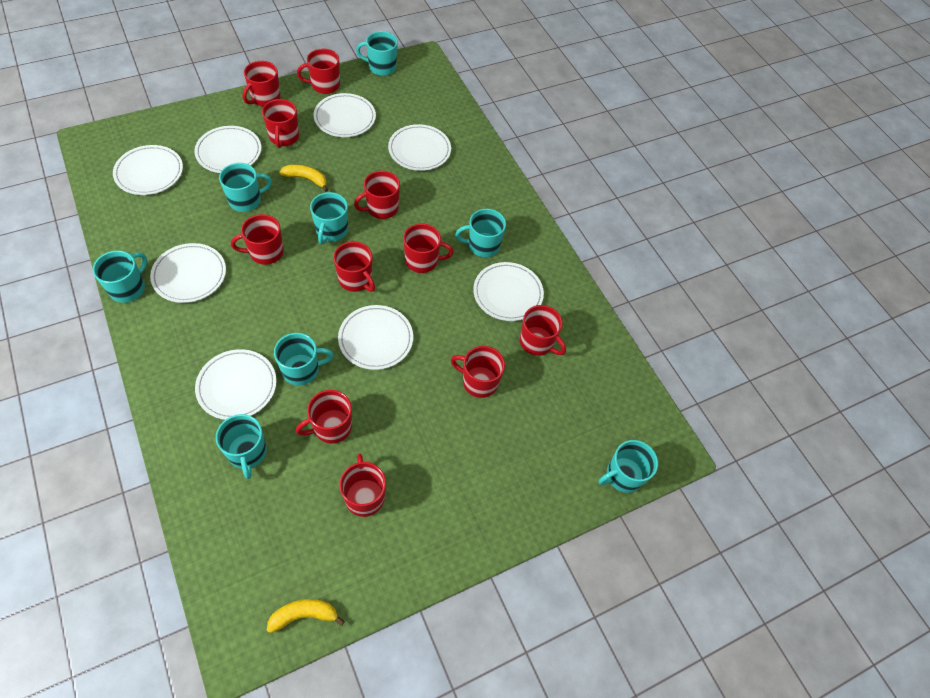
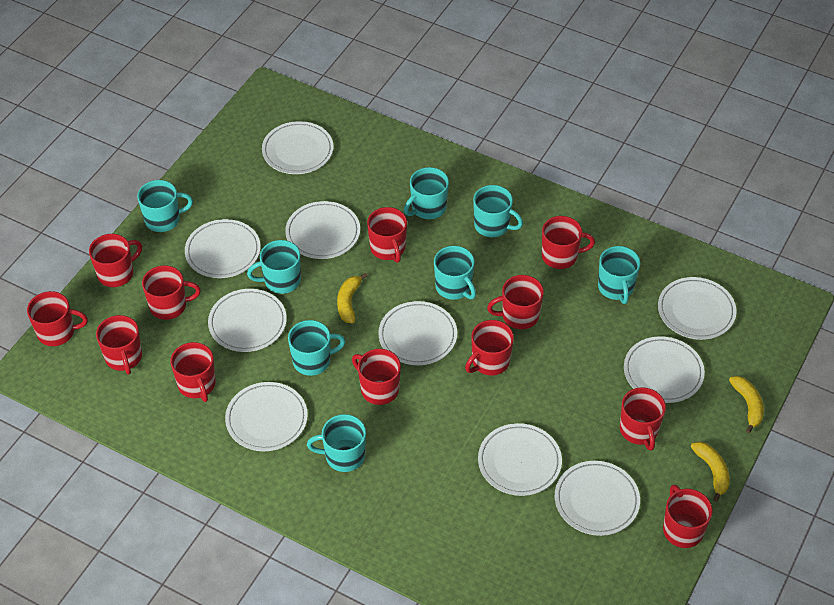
red mug: [231,214,284,265] [242,61,281,107] [262,99,299,148] [296,390,352,444] [297,49,340,94] [333,241,375,292] [340,454,386,517] [354,171,400,219] [403,224,454,273] [451,346,505,398] [520,305,566,356] = 11 -> [27,291,88,346] [89,234,142,287] [96,315,142,375] [142,265,201,320] [170,342,216,402] [352,349,401,405] [367,207,407,263] [465,320,514,375] [487,275,544,329] [542,216,595,269] [620,387,666,451] [663,485,713,548] = 12
white plate: [113,145,183,195] [150,243,226,303] [194,126,261,173] [195,349,277,420] [314,93,376,137] [338,305,413,370] [388,124,451,171] [473,262,544,321] = 8 -> [185,219,261,278] [208,289,287,352] [225,382,308,451] [262,121,334,174] [285,201,360,259] [378,301,457,365] [478,423,562,496] [555,461,640,536] [624,336,705,403] [658,277,736,340] = 10
yellow banana: [267,599,345,633] [279,165,328,192] = 2 -> [337,273,368,323] [691,442,729,502] [729,376,764,433] = 3

